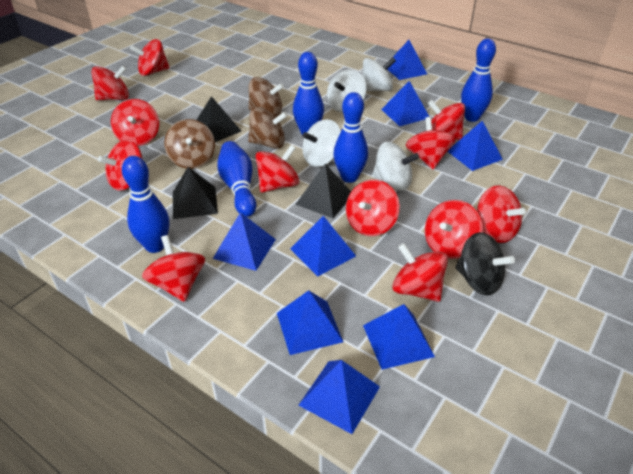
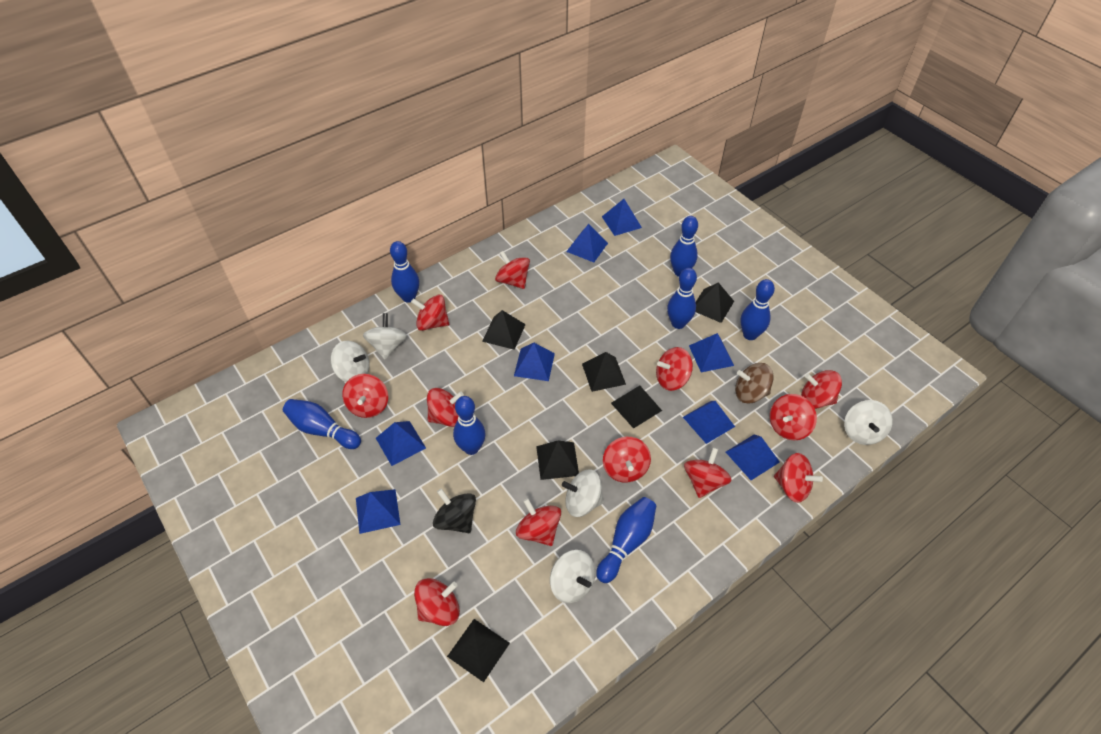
black pyramid: [173,167,218,219] [197,96,241,142] [295,164,351,218] = 3 -> [447,619,510,682] [482,310,526,350] [536,441,579,480] [582,352,626,392] [611,386,662,429] [696,282,734,323] = 6
blue bowling pin: [122,156,169,253] [217,141,256,217] [293,52,324,135] [333,92,368,183] [461,38,496,122] = 5 -> [283,399,361,449] [390,241,419,303] [453,396,486,455] [596,497,656,583] [667,268,697,329] [670,216,698,277] [740,279,775,340] = 7
brown spinning top: [164,119,215,169] [248,77,284,117] [248,107,288,149] = 3 -> [735,363,774,404] = 1
white spinning top: [302,119,341,167] [327,70,366,113] [362,58,396,91] [372,142,419,191] = 4 -> [330,340,370,382] [363,313,407,360] [550,550,595,603] [562,469,604,517] [844,400,893,445] = 5

